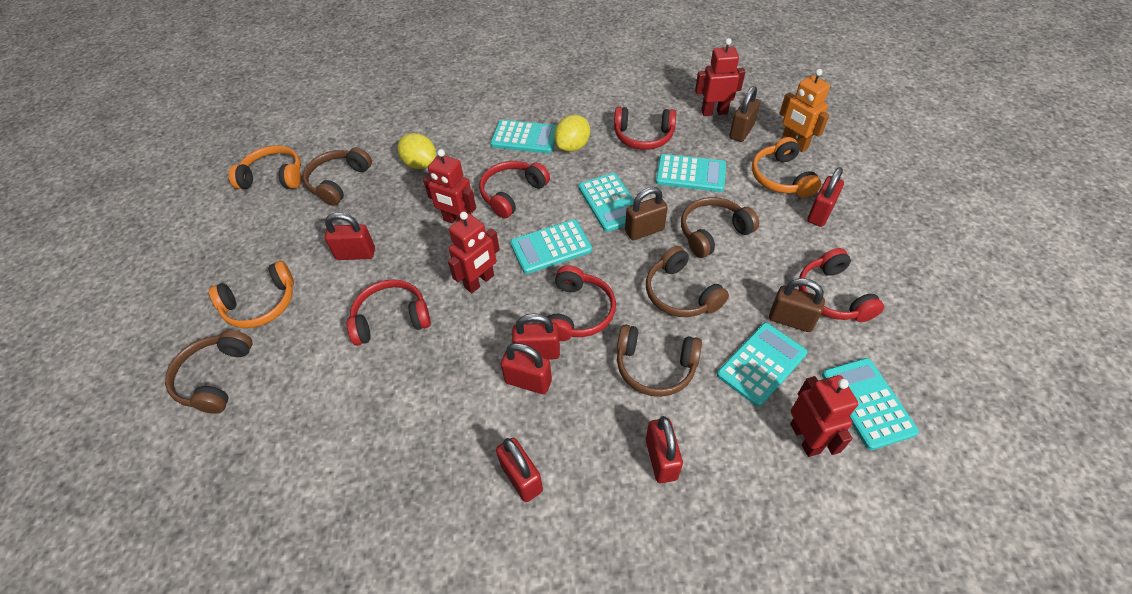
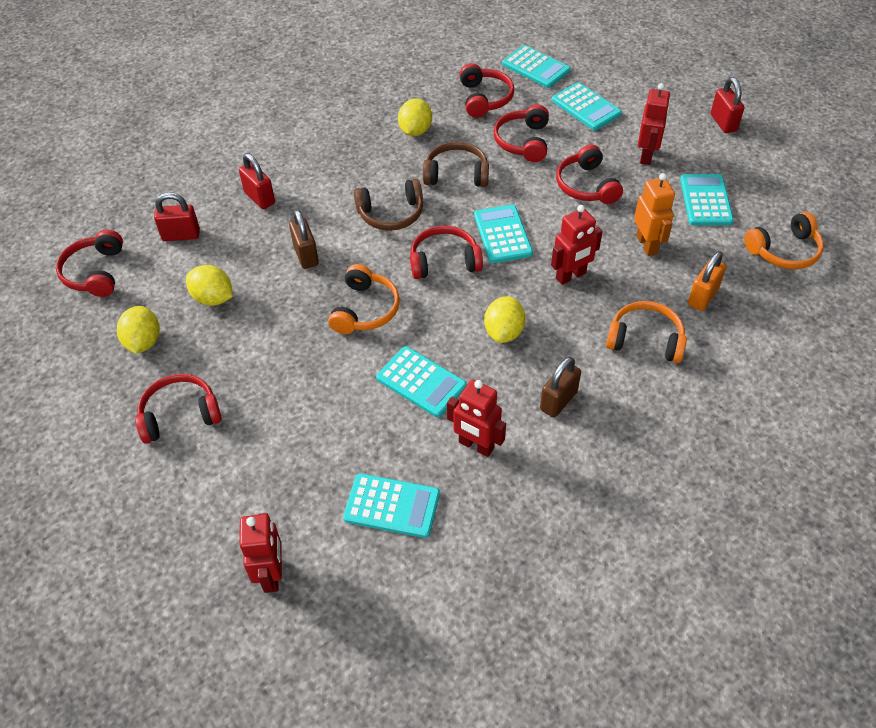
brown headphones: [165,330,252,414] [303,147,372,206] [617,324,702,397] [646,246,729,317] [681,197,759,258] = 5 -> [354,179,423,231] [423,141,489,187] = 2
brown padlock: [625,187,668,240] [729,86,760,142] [769,278,825,332] = 3 -> [289,210,319,269] [540,357,581,418] = 2
orange padlock: none = 0 -> [688,251,726,311] = 1
red headphones: [347,279,431,346] [479,161,550,219] [548,265,616,341] [614,107,676,150] [799,248,884,322] = 5 -> [56,230,123,297] [135,374,222,443] [410,226,483,279] [459,63,514,118] [494,105,549,162] [556,144,623,204] = 6
red padlock: [325,212,375,260] [496,438,543,502] [501,343,552,394] [512,313,560,360] [646,416,683,483] [807,167,844,227] = 6 -> [154,192,200,241] [239,153,275,209] [711,77,744,133] = 3
yellow lemon: [397,133,436,169] [554,115,590,152] = 2 -> [117,306,160,354] [186,265,233,306] [398,98,432,136] [484,296,526,343] = 4

